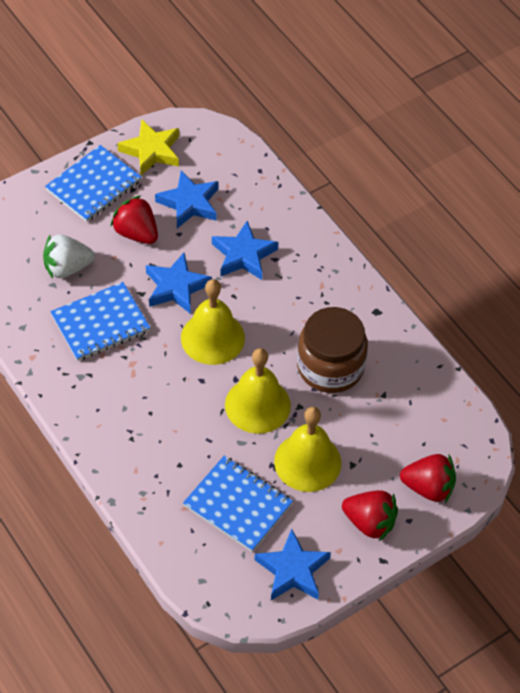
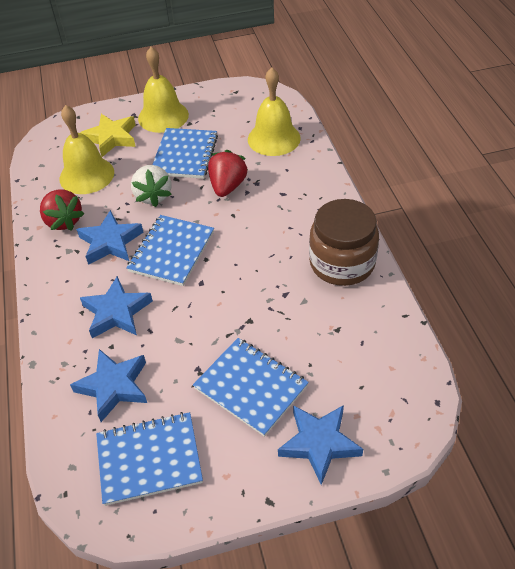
blue notebook: [45,145,141,222] [50,282,150,361] [183,456,293,552] = 3 -> [96,412,203,506] [126,215,214,286] [152,128,218,179] [193,338,309,437] = 4
red strawberry: [110,195,158,244] [342,490,398,541] [400,454,456,503] = 3 -> [40,190,84,231] [208,150,248,197] = 2

